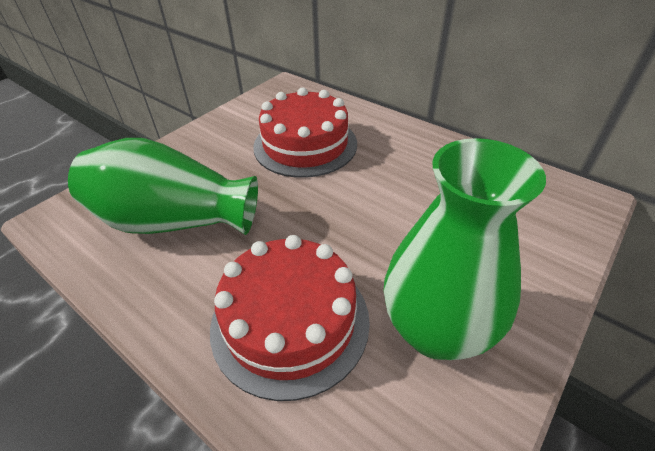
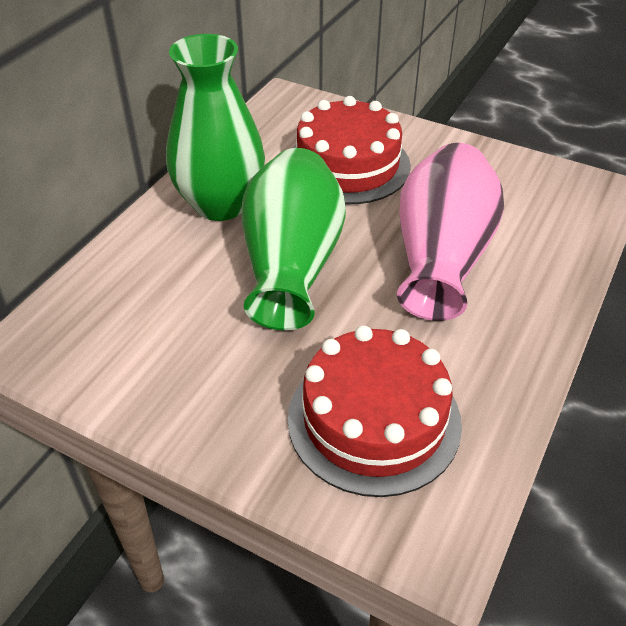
pink vase: none = 0 -> [397,143,504,321] = 1

